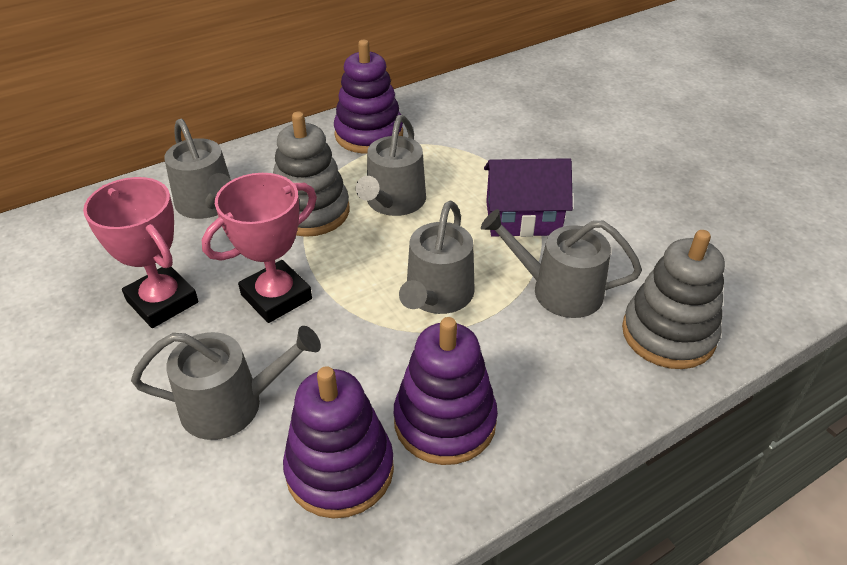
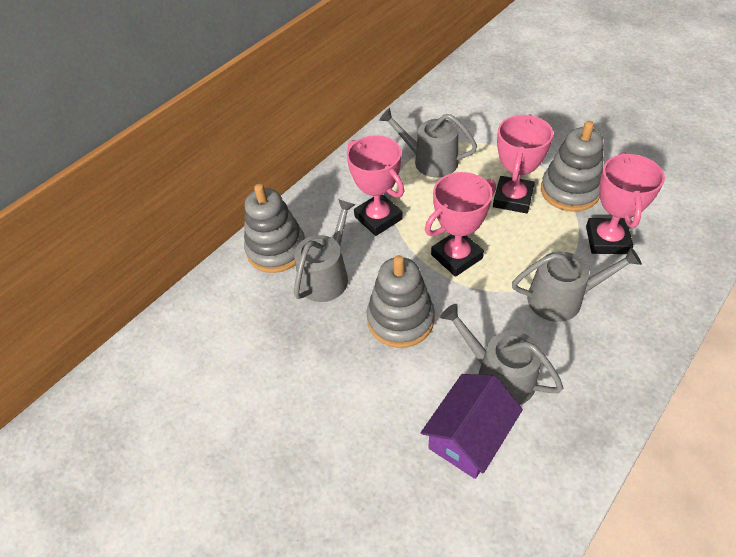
grey stacking toy: [273,112,350,237] [622,230,725,369] = 2 -> [244,184,305,273] [367,255,435,348] [541,121,603,212] = 3
grey watering can: [131,326,321,440] [164,119,231,219] [356,115,426,216] [399,201,475,314] [481,209,642,318] = 5 -> [294,199,356,302] [379,108,477,177] [440,304,563,405] [512,247,642,322] = 4
pink trophy: [83,177,199,328] [202,173,317,323] = 2 -> [347,135,404,236] [425,172,496,277] [493,114,553,213] [586,152,665,254] = 4
purple stacking toy: [283,366,394,518] [334,40,403,154] [394,317,498,465] = 3 -> none = 0

